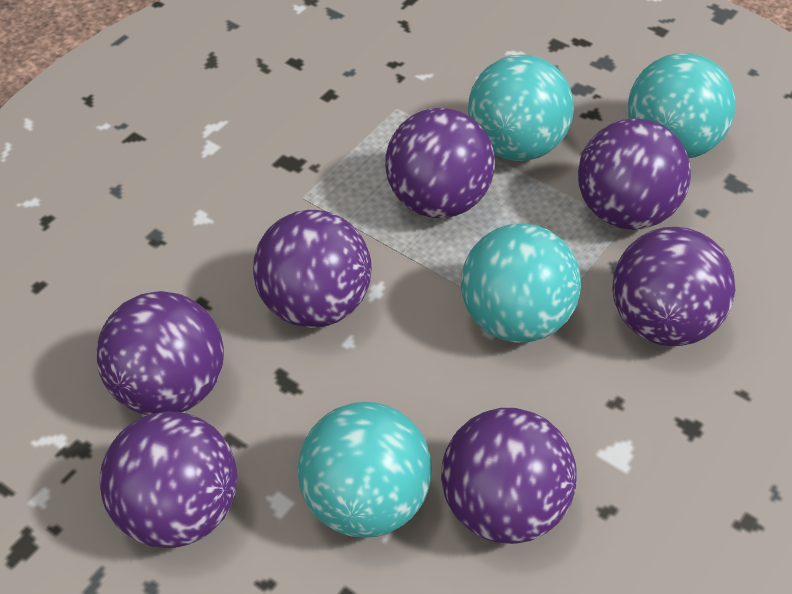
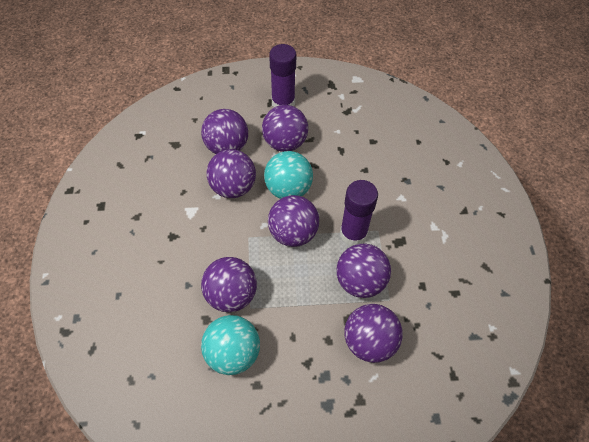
purple glue stick: none = 0 -> [269,44,296,107] [340,180,378,246] = 2
turquoise ball: [297,402,432,538] [461,224,581,343] [468,55,574,161] [628,53,736,158] = 4 -> [201,315,260,375] [264,151,313,199] = 2

